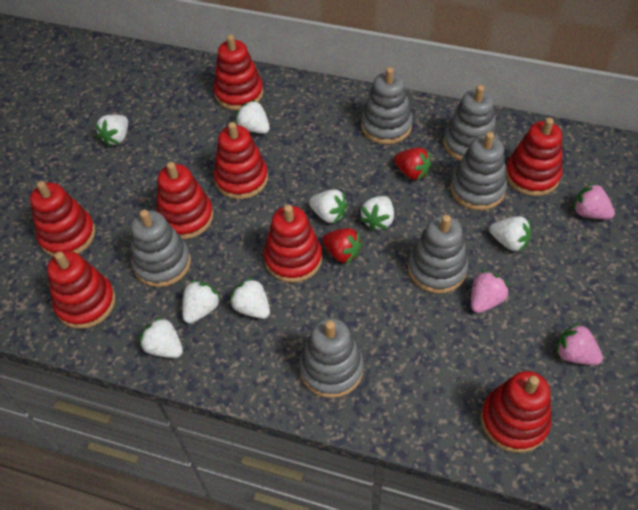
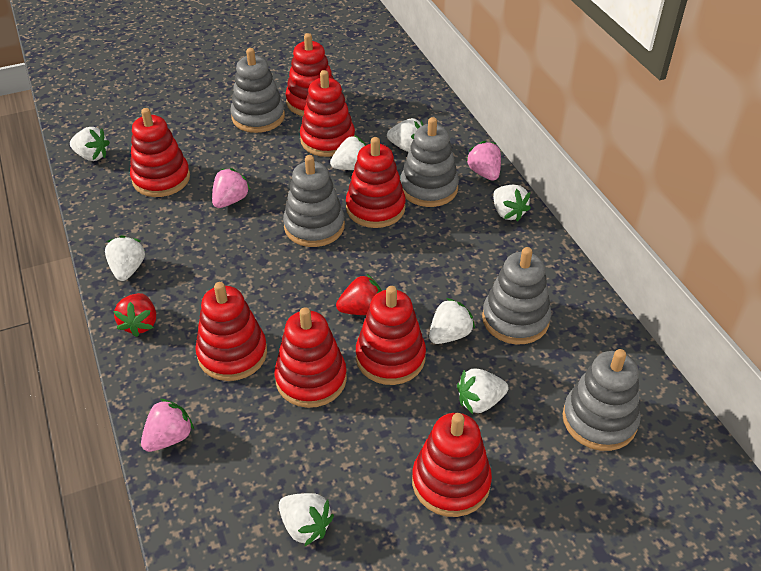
grey stacking toy: [131,210,191,287] [299,318,364,398] [361,67,413,144] [408,215,468,294] [443,85,498,161] [450,132,507,210] = 6 -> [230,48,285,133] [283,155,345,247] [400,117,459,207] [482,247,551,344] [562,349,641,451] = 5

